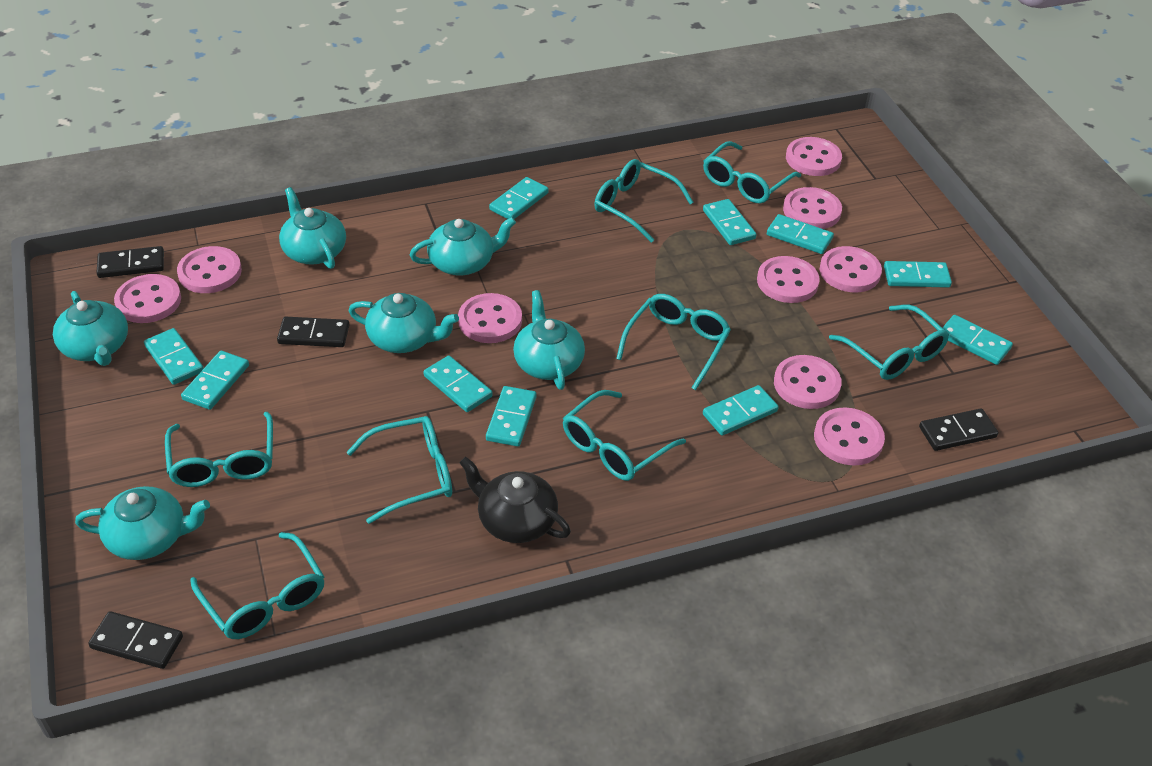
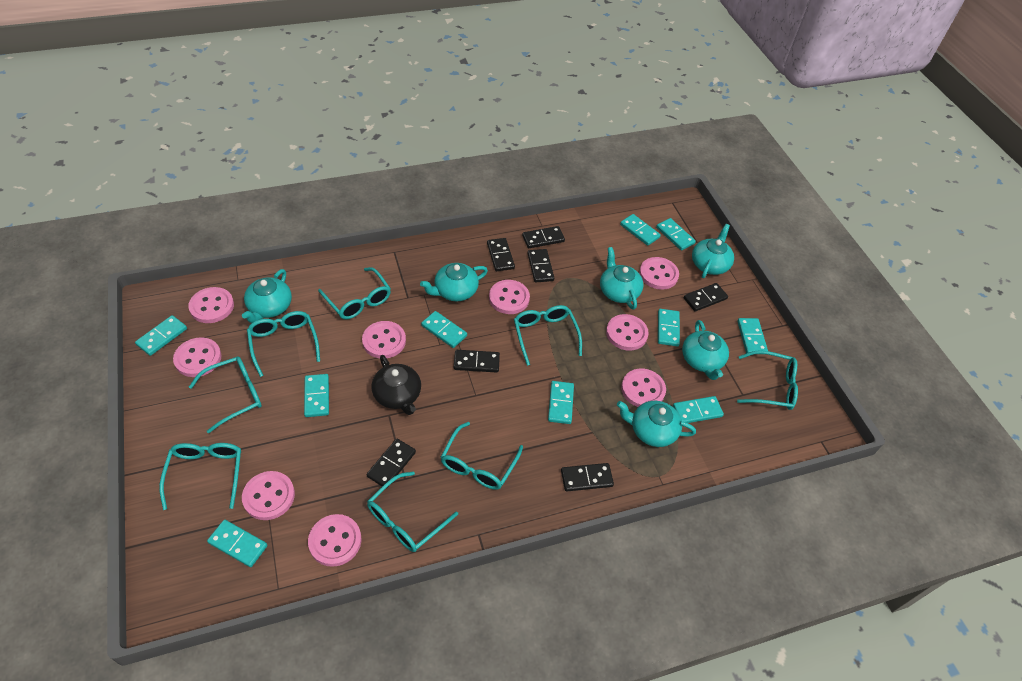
black domino: [88,611,183,669] [96,246,164,278] [277,317,349,347] [919,408,998,451] = 4 -> [366,439,416,488] [454,350,500,373] [487,238,515,271] [522,226,565,248] [527,249,554,282] [561,463,614,491] [684,283,728,312] = 7

